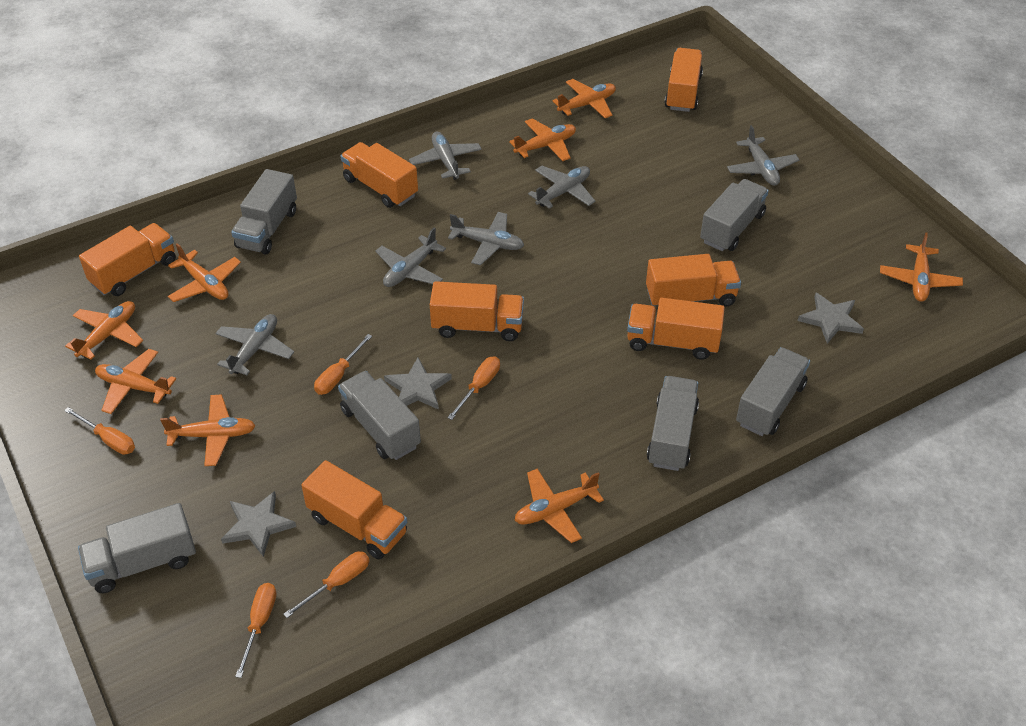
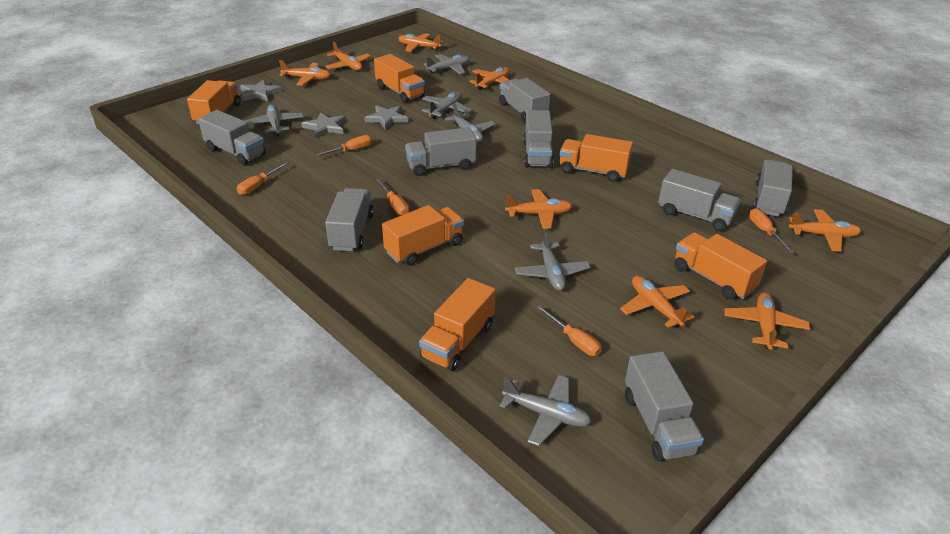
grey truck: [78,503,196,593] [231,169,297,255] [338,371,421,460] [647,376,699,471] [700,179,769,251] [736,347,810,436] = 6 -> [198,110,265,165] [325,188,374,251] [405,127,477,176] [499,78,550,123] [523,110,554,168] [625,351,704,461] [658,169,741,231] [753,159,793,216] = 8
orange truck: [79,223,176,296] [301,460,407,560] [341,142,418,208] [430,281,524,341] [627,298,725,360] [646,254,741,307] [664,48,703,112] = 7 -> [187,80,240,124] [374,54,425,103] [382,205,464,266] [419,278,496,371] [560,134,633,182] [674,233,767,300] = 6

